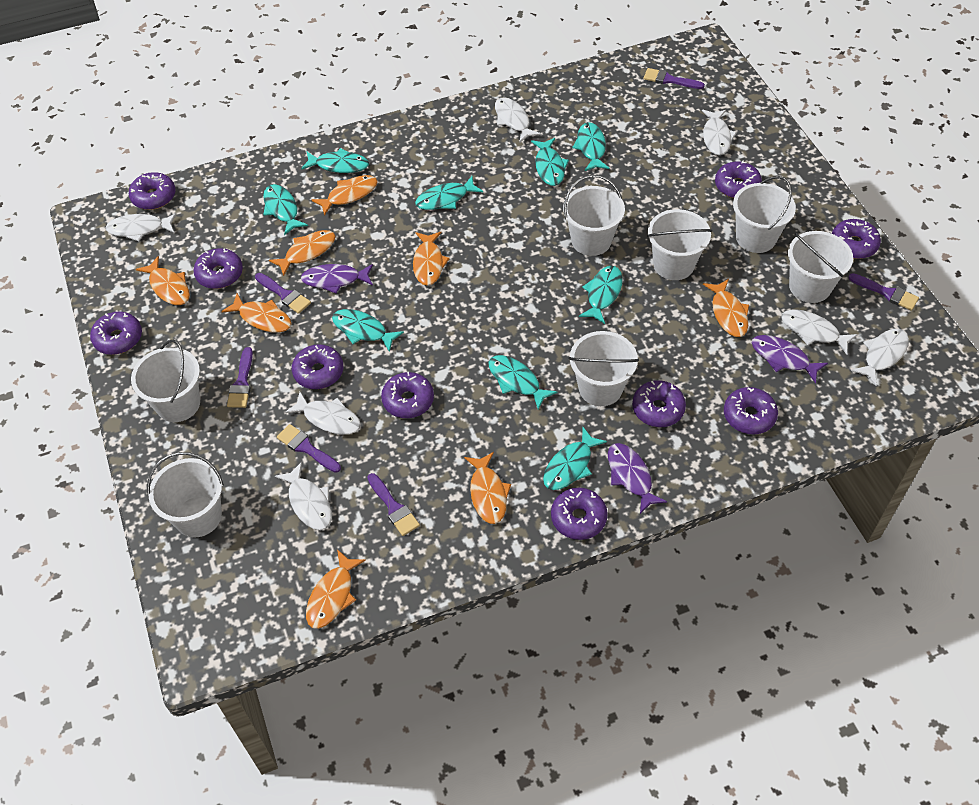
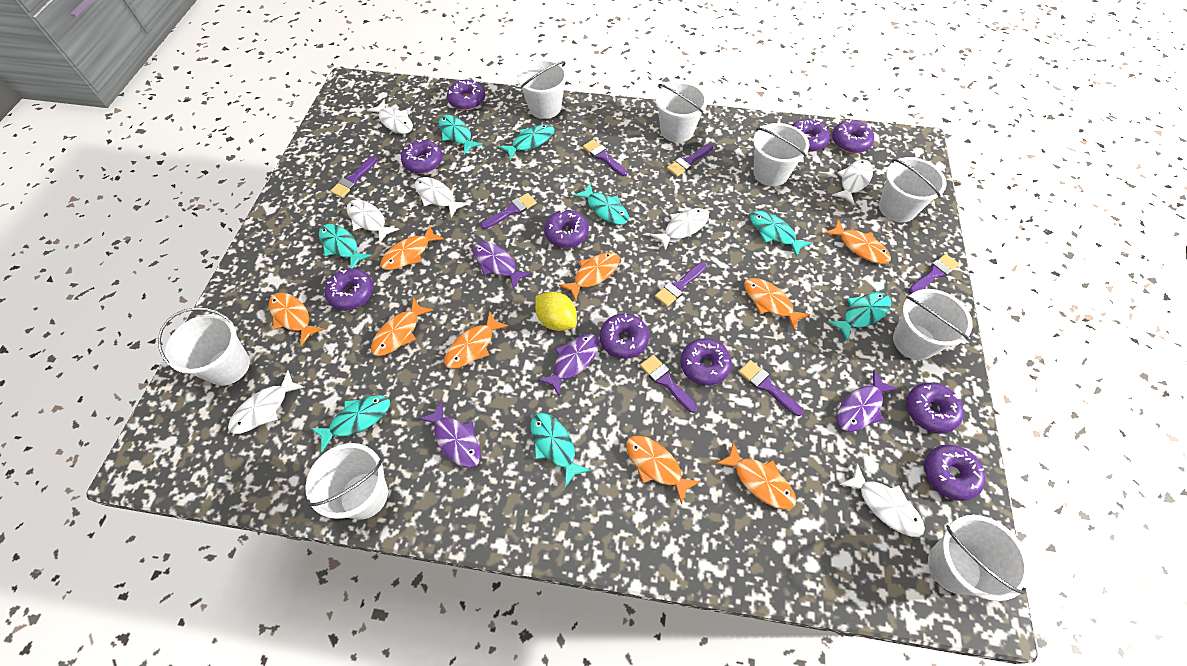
orange fish: [136,256,190,305] [221,293,292,333] [269,230,336,276] [306,549,366,629] [312,175,378,216] [413,232,450,286] [464,452,511,524] [703,279,749,337] = 8 -> [269,293,324,346] [371,297,433,356] [380,225,444,270] [444,312,509,369] [559,252,620,301] [626,435,701,505] [716,441,796,510] [744,278,811,331] [824,219,891,264] = 9
purple brush: [227,347,253,408] [255,273,311,314] [277,424,341,473] [367,473,420,536] [644,68,705,89] [848,273,919,311] = 6 -> [330,157,377,198] [481,193,537,229] [583,139,627,176] [640,355,697,413] [655,262,706,307] [667,143,714,177] [738,360,803,416] [908,254,959,294] = 8
purple fish: [301,264,373,294] [608,443,667,514] [752,335,828,384] = 3 -> [419,401,481,468] [473,242,532,289] [538,334,599,397] [837,371,898,432] = 4
turquoise fish: [263,184,308,235] [301,148,369,173] [332,309,404,352] [415,176,483,210] [489,355,557,410] [531,138,569,186] [543,427,607,490] [572,122,610,171] [579,266,623,324] = 9 -> [311,395,390,452] [319,224,372,268] [439,115,483,154] [498,124,555,160] [530,413,591,487] [573,184,629,225] [750,211,812,257] [828,292,891,341] = 8
white bucket: [131,340,200,422] [147,452,224,537] [563,175,625,256] [568,331,639,406] [647,209,712,280] [733,176,796,253] [788,231,853,303] = 7 -> [158,308,250,386] [305,443,388,520] [517,59,568,119] [655,81,708,143] [753,123,809,186] [879,157,947,222] [893,289,973,360] [928,515,1030,601] = 8
yellow lemon: none = 0 -> [535,292,577,331] = 1

